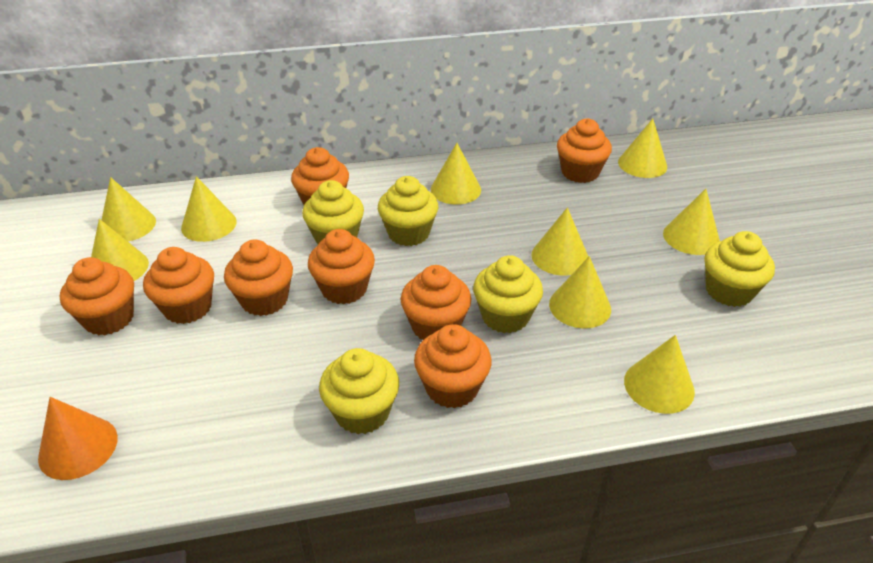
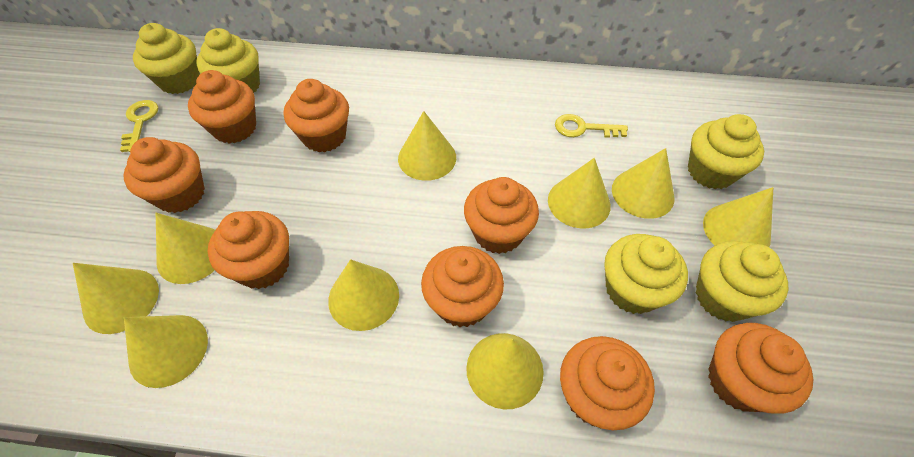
orange cone: [38,397,118,480] = 1 -> none = 0
yellow key: none = 0 -> [120,100,158,152] [555,114,628,138] = 2

